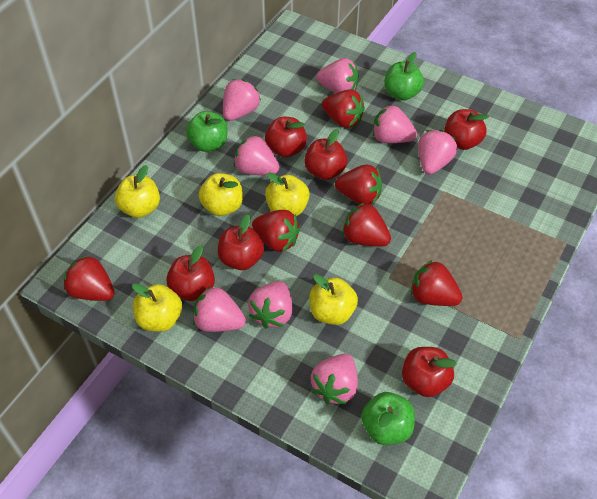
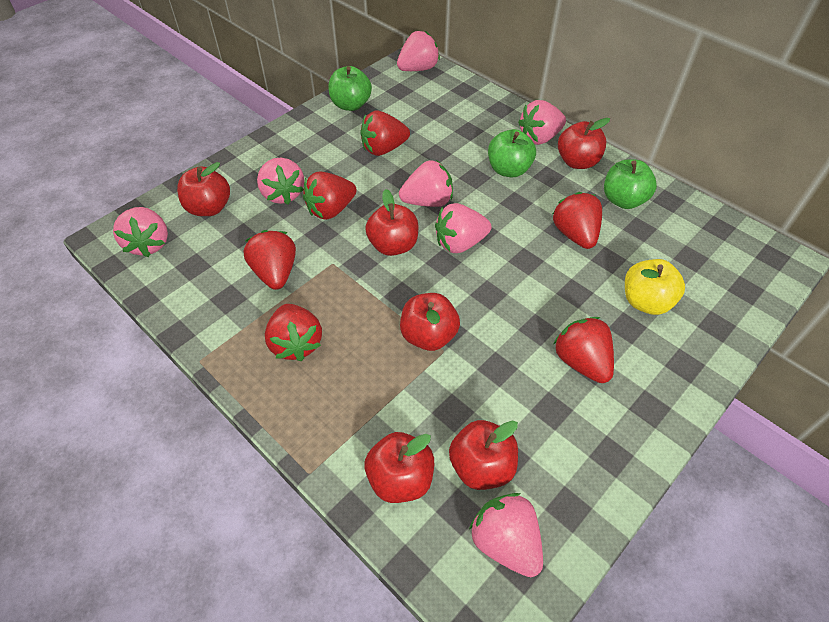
pink strawberry: [193,286,246,332] [223,79,261,121] [234,135,279,175] [248,281,293,329] [311,354,358,404] [316,58,359,93] [373,105,417,143] [418,130,457,175] = 8 -> [113,207,168,257] [257,158,304,204] [397,31,440,71] [399,160,453,207] [435,203,491,253] [469,493,543,577] [518,100,566,145] = 7
yellow apple: [115,165,160,218] [132,283,182,332] [199,173,243,216] [265,172,310,216] [309,274,358,325] = 5 -> [625,259,685,315] = 1

